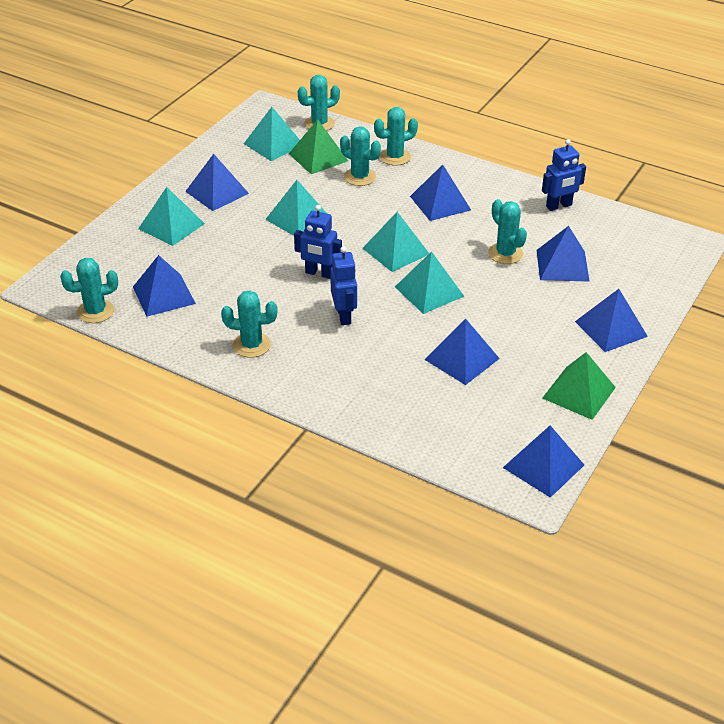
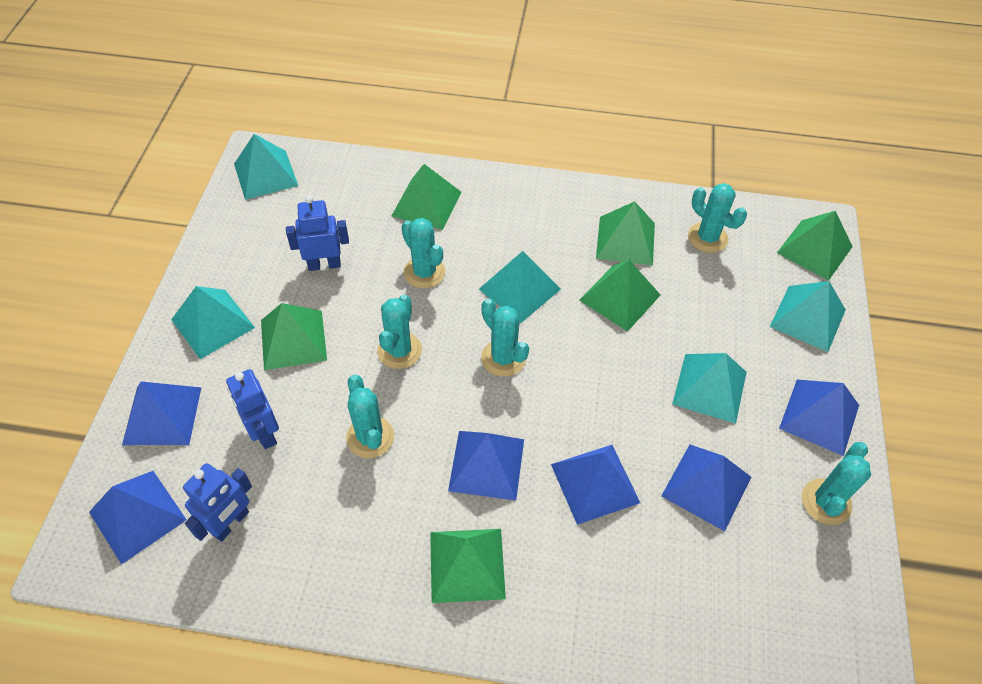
blue pyramid: [133,255,196,317] [185,154,249,211] [410,164,471,221] [425,318,500,385] [503,425,584,498] [537,226,590,282] [575,289,648,352] = 7 -> [89,471,187,565] [122,382,202,445] [448,431,524,501] [551,445,640,525] [661,445,751,531] [779,380,859,456] = 6
green pyramid: [289,119,348,174] [543,352,616,420] = 2 -> [261,303,327,370] [392,164,461,230] [430,529,506,603] [579,260,660,332] [596,201,655,266] [777,211,853,281] = 6

